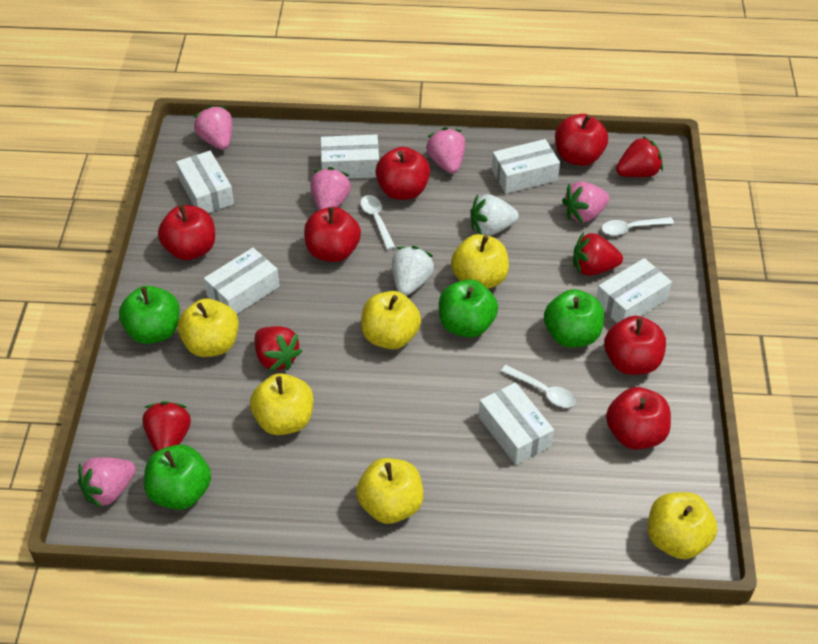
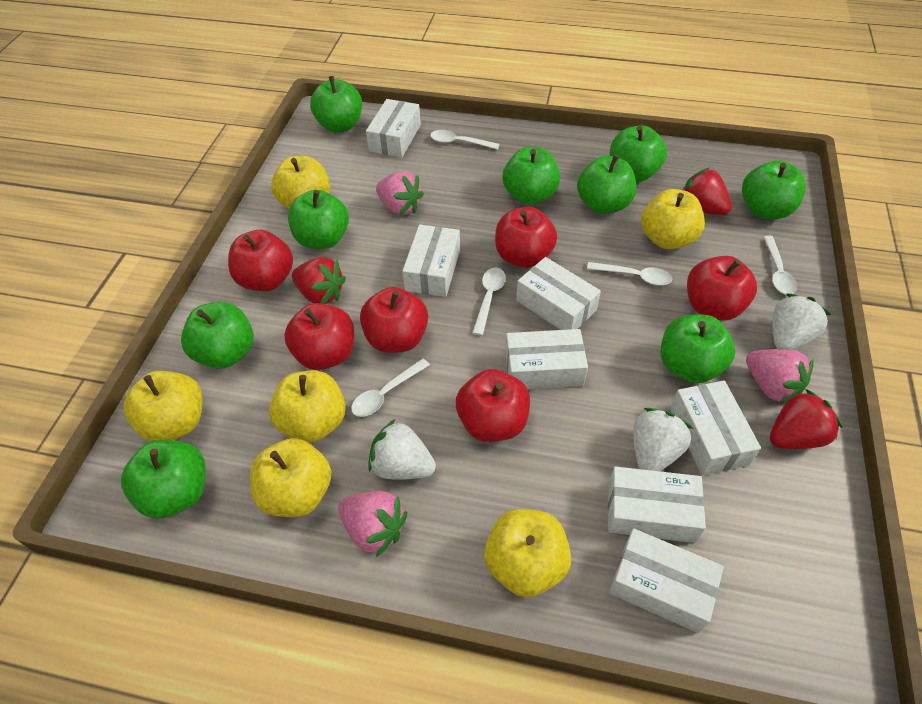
green apple: [119,286,180,344] [144,444,211,510] [439,279,498,338] [544,289,604,347] = 4 -> [121,440,206,519] [181,302,254,369] [288,190,349,249] [310,76,362,133] [503,147,560,204] [577,154,636,214] [610,125,667,182] [661,315,735,383] [742,160,806,219] = 9
pink strawberry: [78,457,136,508] [194,105,232,150] [310,167,351,210] [426,127,465,174] [562,181,609,223] = 5 -> [338,491,407,557] [376,171,424,215] [746,349,814,404] = 3
red strawberry: [142,401,191,452] [254,326,302,372] [573,232,623,276] [616,136,663,177] = 4 -> [292,257,346,304] [683,168,732,215] [770,389,843,449] = 3
white box: [176,151,234,213] [204,248,279,314] [321,134,379,179] [479,382,554,465] [492,139,560,194] [596,258,672,323] = 6 -> [366,99,421,158] [402,224,460,297] [505,329,588,389] [516,257,601,330] [608,466,706,543] [609,528,724,633] [670,380,761,475] = 7
white spoon: [360,195,395,250] [501,365,576,408] [602,217,674,236] = 3 -> [351,358,430,417] [430,130,500,150] [472,268,506,336] [587,262,672,286] [763,235,797,295] = 5
white strawberry: [392,246,435,296] [470,194,519,236] = 2 -> [368,419,436,480] [633,408,693,471] [772,293,831,350] = 3

